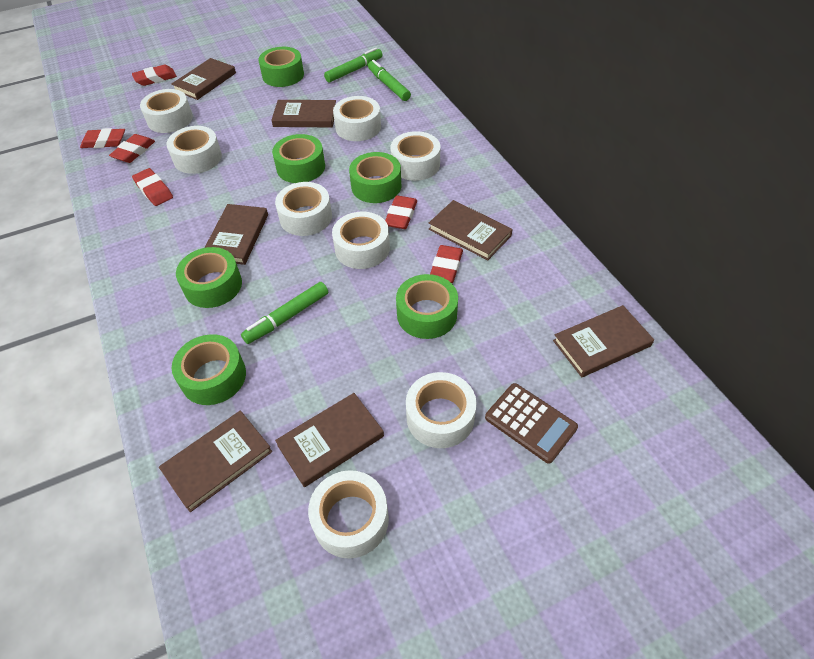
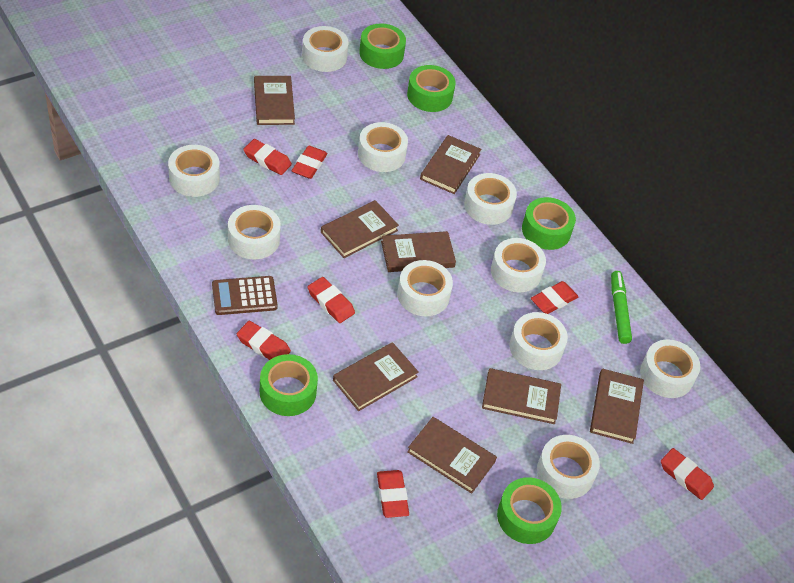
brown book: [159,411,272,512] [171,58,236,100] [204,204,268,265] [271,100,336,127] [275,393,384,487] [429,200,513,260] [553,305,654,377] = 7 -> [254,76,295,125] [321,200,399,258] [333,342,418,411] [381,231,456,272] [407,417,497,494] [420,135,481,194] [482,368,561,424] [590,368,644,444] = 8
green marker: [241,282,328,344] [324,48,383,83] [368,60,411,101] = 3 -> [611,271,632,344] = 1
green tape: [172,334,246,405] [176,247,242,308] [258,47,304,87] [272,134,325,183] [349,152,401,203] [396,274,458,339] = 6 -> [260,354,318,416] [359,23,406,69] [407,65,455,112] [497,477,562,544] [522,197,576,250] = 5
red eraser: [80,128,125,148] [109,134,155,163] [132,65,177,86] [132,168,173,206] [385,195,417,229] [430,245,463,283] = 6 -> [237,321,291,360] [243,139,292,175] [292,146,327,179] [308,277,355,323] [377,470,409,518] [531,281,578,314] [661,448,714,500] = 7
white tape: [140,89,193,133] [166,126,222,174] [275,182,332,236] [308,470,389,559] [332,212,390,269] [333,96,381,141] [390,131,440,181] [406,372,477,448] = 8 -> [168,145,220,197] [228,205,281,259] [302,26,349,72] [358,122,408,172] [397,260,453,316] [464,173,517,225] [491,238,546,292] [510,312,568,370] [537,435,600,499] [640,339,700,398] = 10

